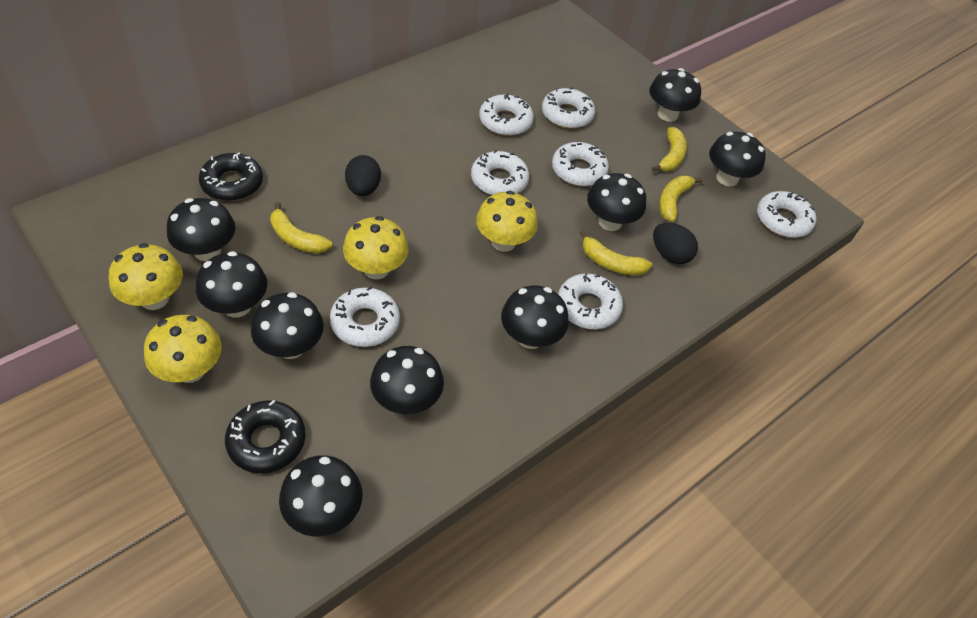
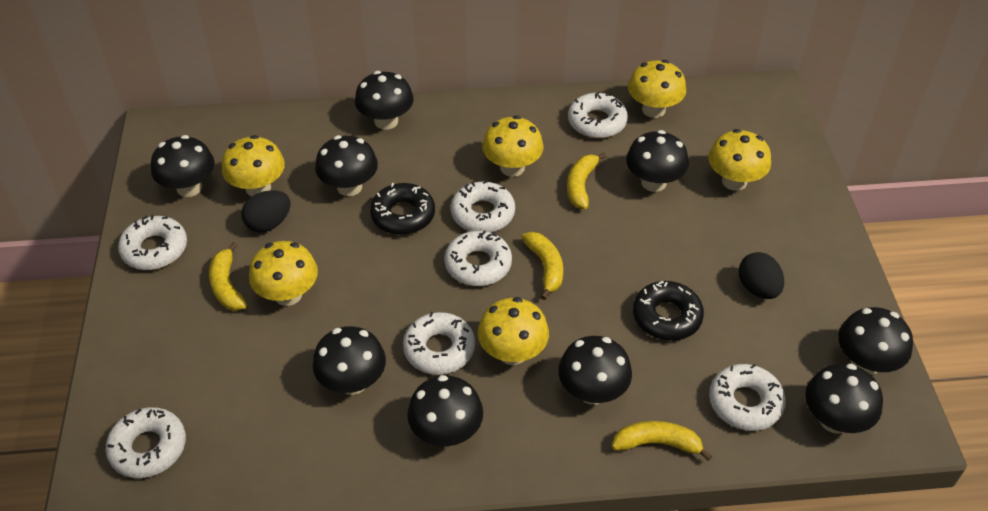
yellow mushroom: [109,243,183,310] [144,315,222,383] [343,216,409,279] [476,191,538,252] = 4 -> [222,135,285,196] [249,241,318,306] [478,297,549,365] [482,116,544,177] [628,60,686,118] [708,129,771,191] = 6

